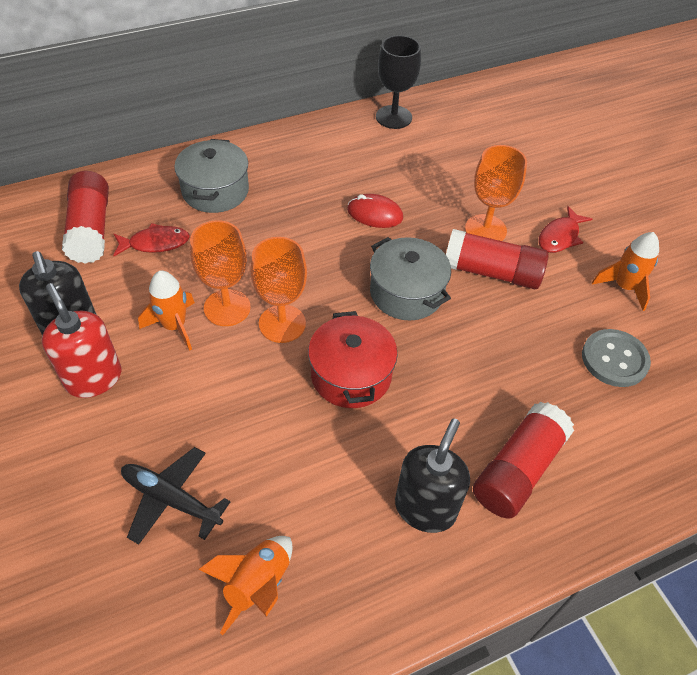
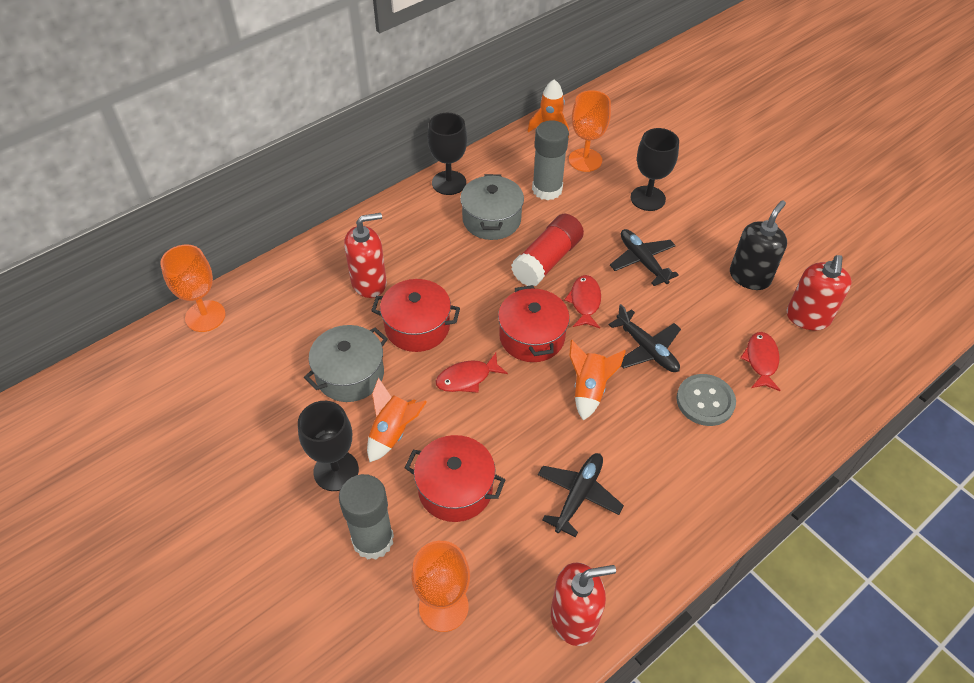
black goblet: [376,35,421,129] = 1 -> [298,401,359,491] [428,113,467,195] [630,128,679,211] = 3
black plane: [121,447,230,545] = 1 -> [538,453,624,537] [609,304,681,372] [610,229,679,286] = 3
black soap dispenser: [19,251,97,335] [395,418,470,533] = 2 -> [730,201,787,290] = 1
grey glue stick: none = 0 -> [339,474,394,560] [532,120,569,200] = 2
red fish: [113,223,190,256] [539,206,592,253] = 2 -> [436,353,508,393] [564,275,601,328] [740,332,781,391] = 3
red glue stick: [62,171,109,264] [446,229,549,289] [473,402,574,519] = 3 -> [511,214,584,286] = 1
red mouse: [347,194,403,228] = 1 -> none = 0
red pot: [308,311,398,408] = 1 -> [371,279,460,352] [405,435,505,522] [498,285,570,362] = 3
red soap dispenser: [42,283,122,398] = 1 -> [344,213,387,298] [551,562,616,646] [787,255,852,330] = 3

